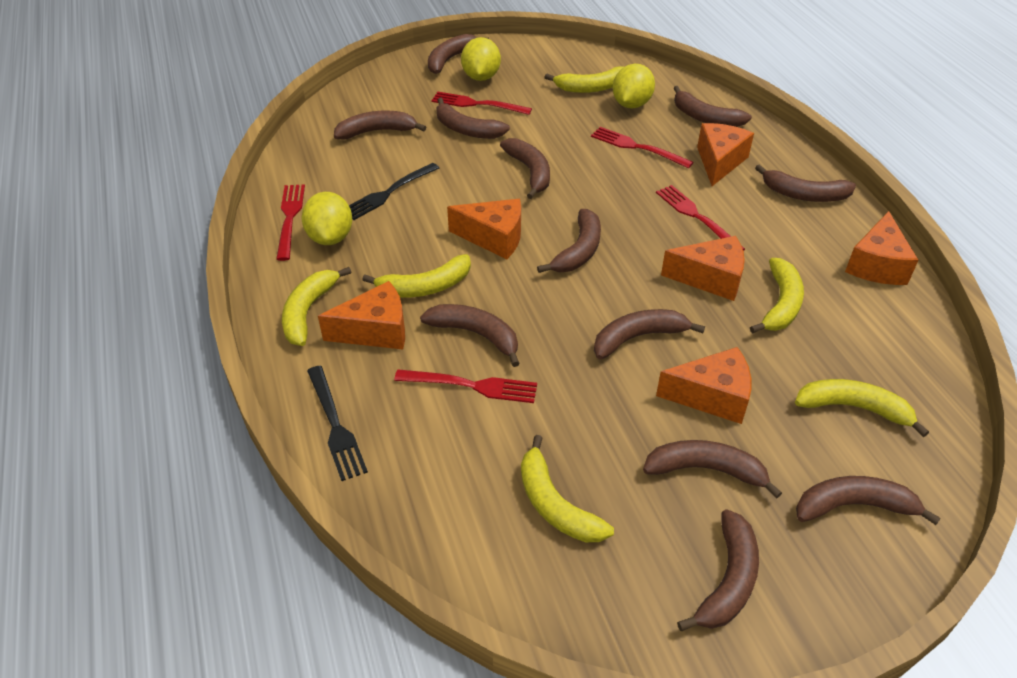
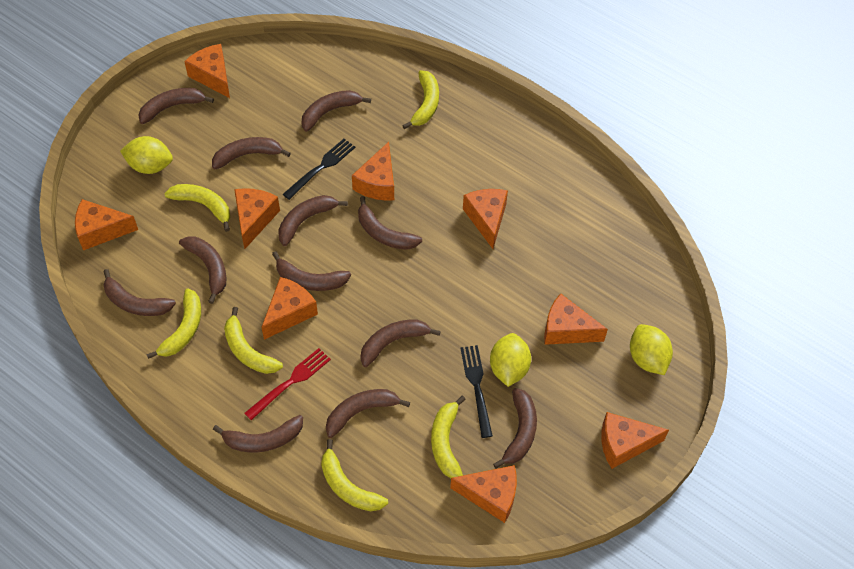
orange cheese: [318,281,405,349] [447,199,521,259] [656,347,752,424] [661,236,745,301] [697,123,754,186] [845,211,918,285] = 6 -> [75,199,138,250] [184,44,230,98] [234,188,280,249] [261,277,318,340] [352,142,394,200] [450,465,517,523] [463,189,508,249] [544,293,608,345] [601,412,669,469] = 9
red fork: [276,184,305,261] [394,369,537,403] [431,91,532,115] [591,127,694,169] [656,185,745,251] = 5 -> [244,348,331,420] = 1

